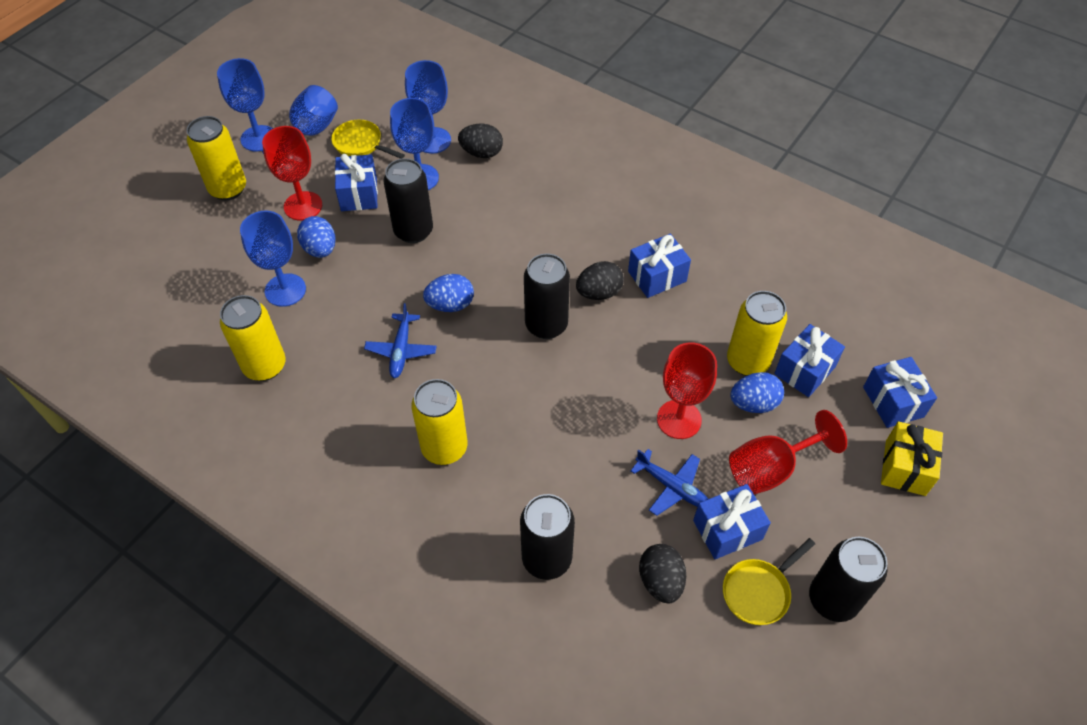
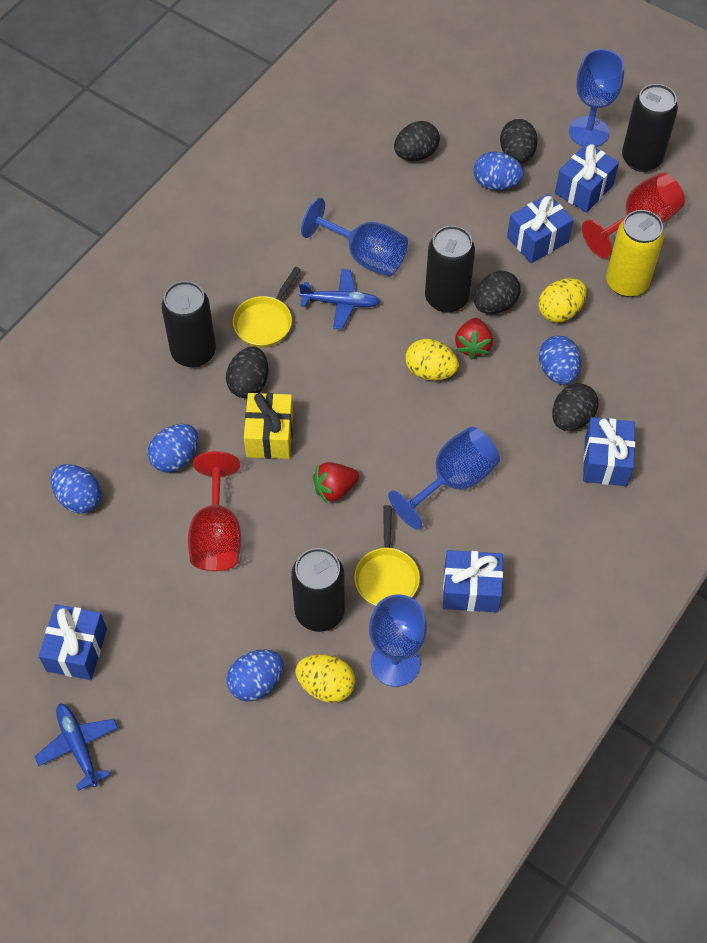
black egg: [458,124,503,158] [576,261,624,300] [639,544,686,603] = 3 -> [226,347,269,398] [394,121,440,161] [474,271,520,314] [500,119,538,163] [552,383,598,431] = 5
blue egg: [297,216,336,258] [423,274,474,312] [730,372,784,413] = 3 -> [51,464,101,513] [148,424,198,473] [226,650,284,702] [474,152,524,190] [539,335,581,385] = 5
blue goblet: [217,58,273,151] [240,211,306,307] [261,85,338,154] [390,98,439,190] [405,60,451,154] = 5 -> [301,198,408,276] [369,594,427,687] [388,427,500,530] [569,49,624,147] = 4
red goblet: [262,126,322,221] [657,342,717,439] [729,410,847,495] = 3 -> [188,451,241,571] [582,173,685,258] = 2
red strawberry: none = 0 -> [313,462,359,504] [455,318,493,359] = 2
yellow can: [187,116,246,200] [220,295,286,381] [411,379,468,465] [727,291,787,376] = 4 -> [606,210,664,297] = 1
yellow egg: none = 0 -> [295,654,355,703] [405,339,459,381] [538,278,587,323] = 3

